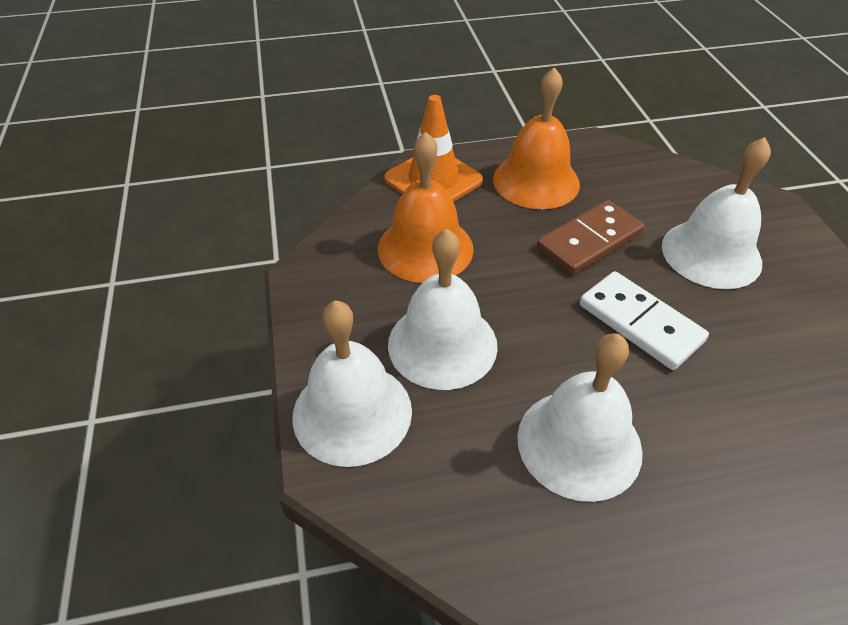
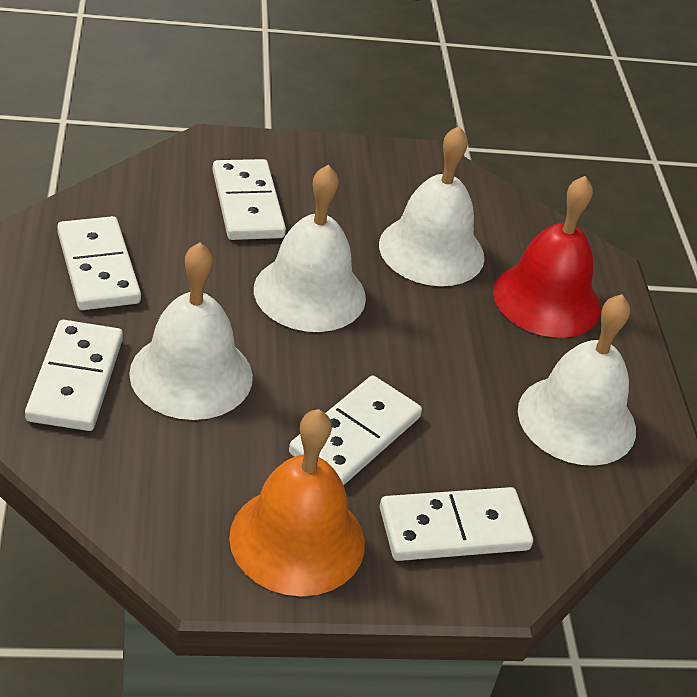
brown domino: [537,200,644,275] = 1 -> none = 0
orange bell: [378,132,474,283] [493,67,580,209] = 2 -> [229,409,365,596] = 1
orange traffic cone: [384,95,483,202] = 1 -> none = 0
red bell: none = 0 -> [493,176,601,338] = 1
white domino: [580,271,709,370] = 1 -> [25,320,123,431] [57,216,141,310] [213,159,286,240] [289,376,422,485] [380,487,533,561] = 5

